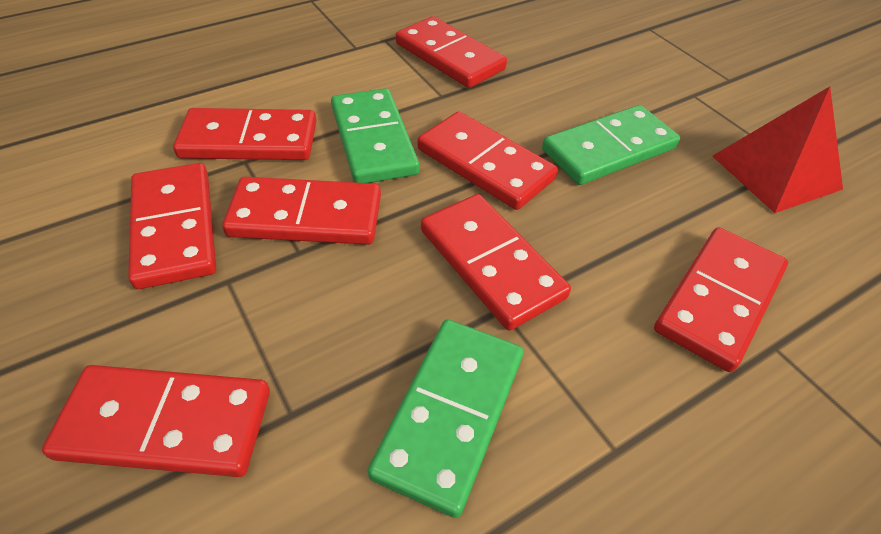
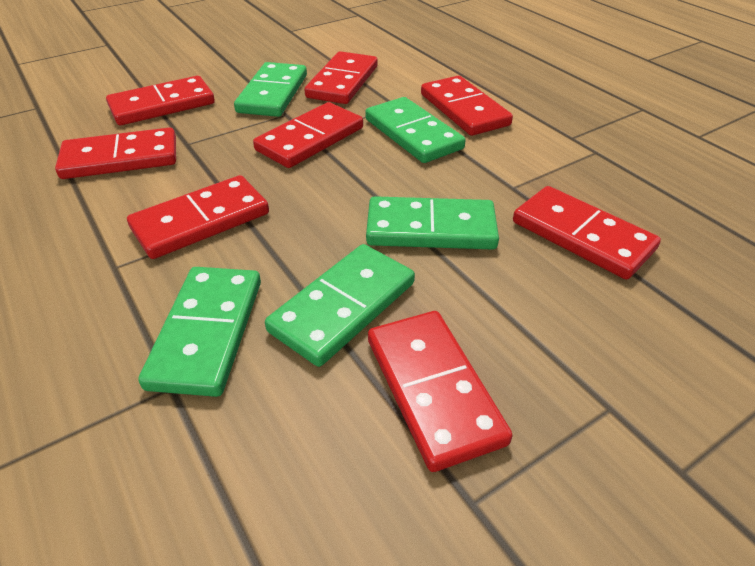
green domino: [331,88,419,183] [368,319,523,518] [542,105,680,185] = 3 -> [138,267,261,397] [234,62,307,117] [265,244,415,367] [365,97,466,163] [366,196,499,249] = 5
red pyramid: [712,86,843,213] = 1 -> none = 0

